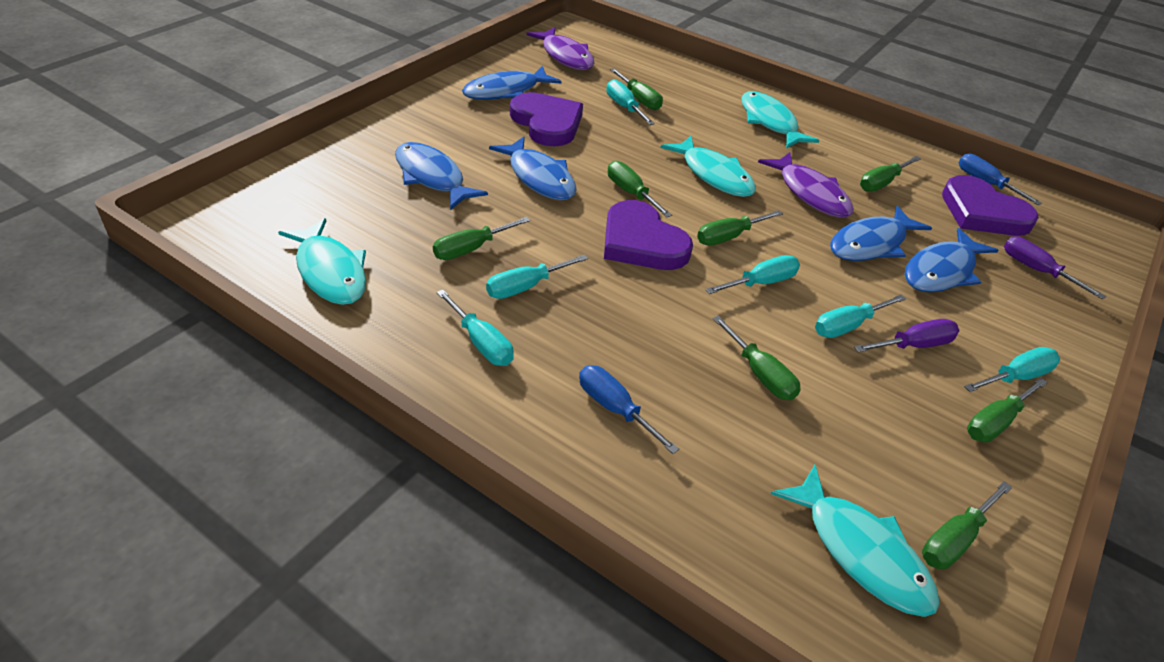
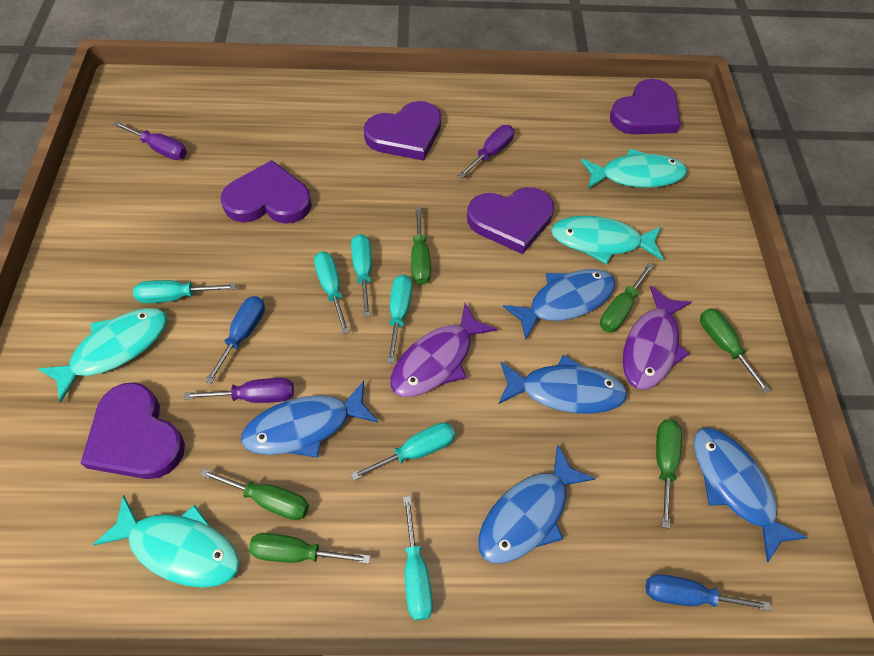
green screwdriver: [433,217,530,260] [608,161,672,217] [610,68,663,110] [697,210,783,245] [712,316,801,400] [860,156,921,192] [922,481,1012,569] [967,378,1048,442] = 8 -> [200,468,309,520] [249,533,370,564] [411,207,431,285] [600,263,654,333] [656,419,682,529] [700,308,771,394] = 6
purple heart: [510,92,583,146] [604,200,693,270] [942,175,1039,236] = 3 -> [80,382,185,479] [221,160,312,224] [364,101,442,161] [467,187,554,254] [610,79,681,134] = 5
purple screwdriver: [854,319,959,352] [1004,236,1106,300] = 2 -> [113,121,187,160] [184,378,294,403] [458,125,514,178] = 3

